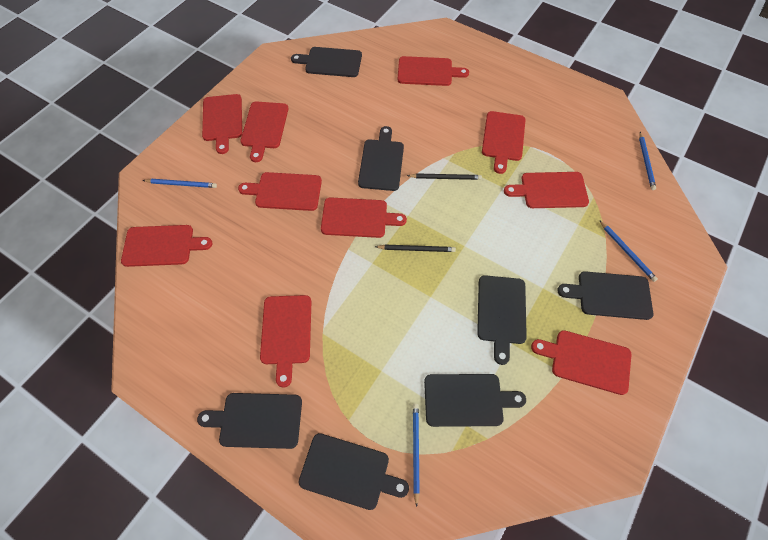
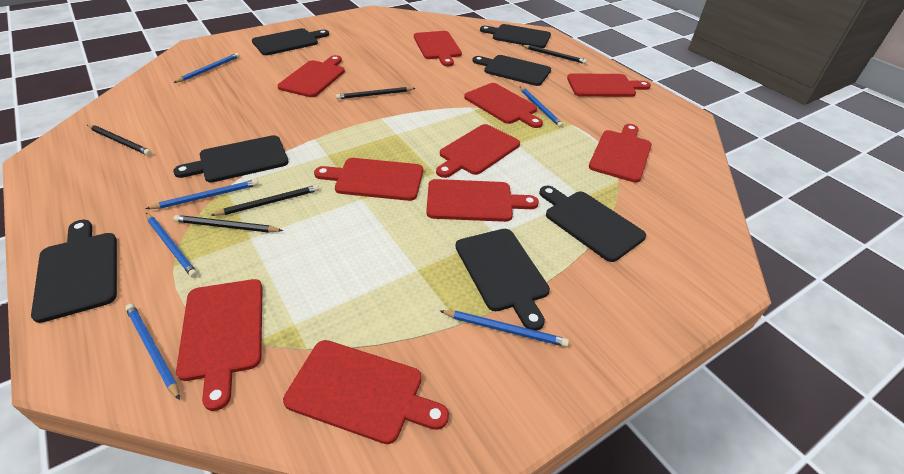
black pencil: [375,245,456,252] [407,173,482,180] = 2 -> [87,125,152,156] [173,215,283,233] [210,185,319,216] [336,87,415,100] [522,45,587,64] = 5
blue pencil: [143,179,217,188] [413,404,420,507] [599,220,658,282] [639,132,656,190] = 4 -> [125,304,180,400] [146,179,259,209] [146,213,198,278] [173,53,240,83] [440,310,569,347] [520,87,563,128] = 6

